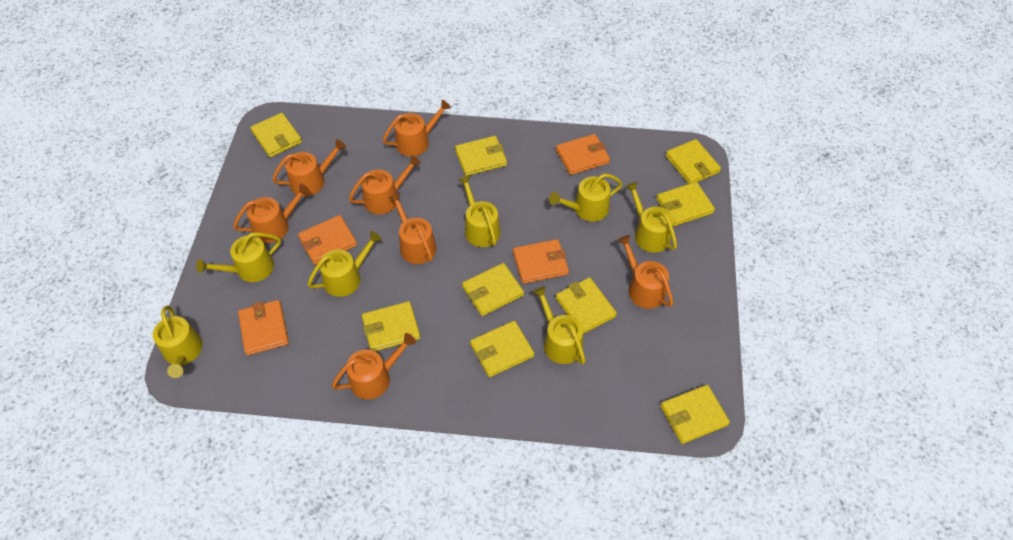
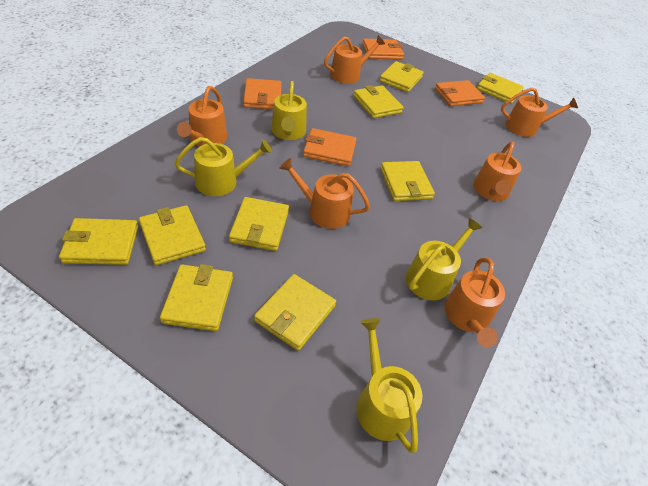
orange watering can: [233,184,310,243] [272,139,346,196] [332,333,416,399] [349,155,421,214] [383,100,451,156] [388,192,436,264] [617,235,673,309] = 7 -> [177,86,227,146] [279,158,370,229] [324,36,385,84] [444,257,505,347] [473,141,521,201] [501,87,578,137] = 6
yellow watering can: [153,305,202,378] [196,232,281,282] [307,231,382,297] [458,175,501,247] [533,286,586,364] [549,174,622,222] [625,182,677,253] = 7 -> [175,137,272,196] [271,81,307,140] [356,318,423,453] [406,218,482,300] = 4

